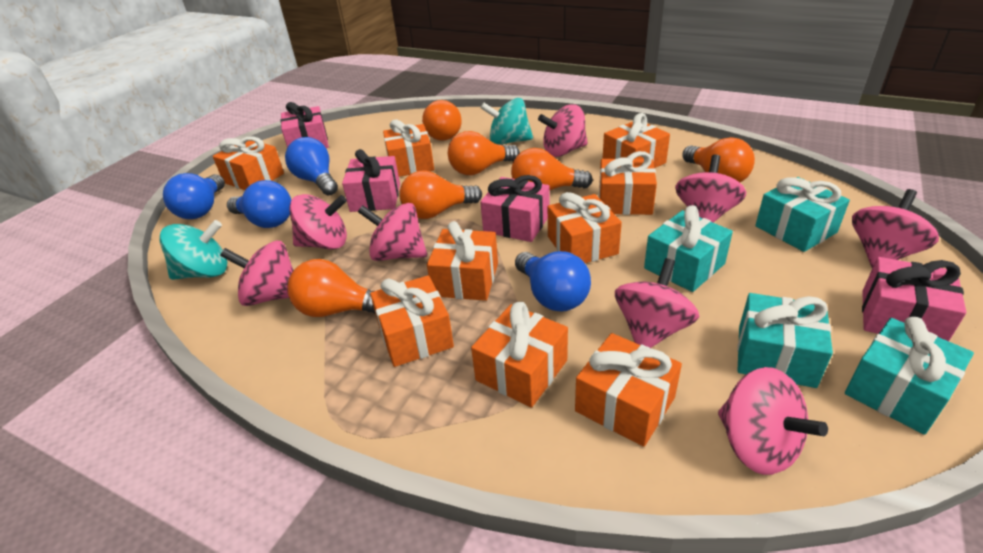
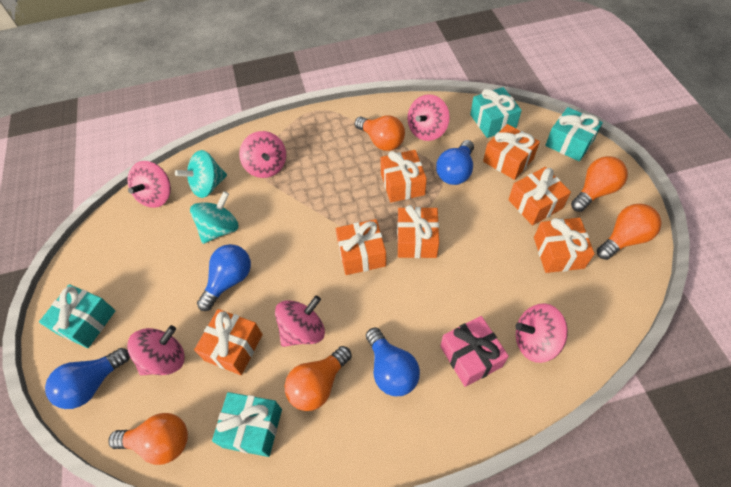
orange gift: [213,136,284,190] [370,275,454,367] [383,120,434,177] [427,221,498,301] [471,302,568,408] [548,192,622,263] [575,333,682,447] [599,151,657,215] [603,113,670,168] = 9 -> [194,309,263,375] [336,219,386,275] [380,150,427,203] [397,205,439,258] [483,124,540,180] [508,167,571,225] [534,218,595,273] = 7
orange light bulb: [288,259,375,317] [399,170,482,219] [422,100,462,141] [448,131,520,175] [511,148,593,191] [682,137,755,182] = 6 -> [108,413,188,465] [285,346,352,411] [355,115,405,151] [571,156,628,212] [597,204,662,260] = 5
pink gift: [281,102,329,148] [342,149,400,212] [480,175,550,242] [862,257,966,341] = 4 -> [440,316,509,387] = 1
pink spinning top: [220,241,294,306] [289,194,347,250] [358,203,427,261] [538,104,588,157] [615,258,699,348] [675,155,746,223] [718,367,828,475] [852,189,939,268] = 8 -> [127,161,171,208] [127,325,185,375] [239,131,286,178] [275,295,325,347] [407,95,450,141] [515,303,568,363] = 6

